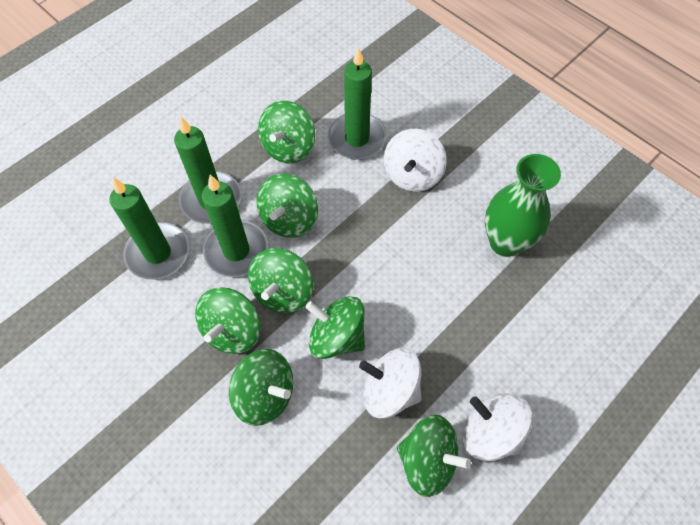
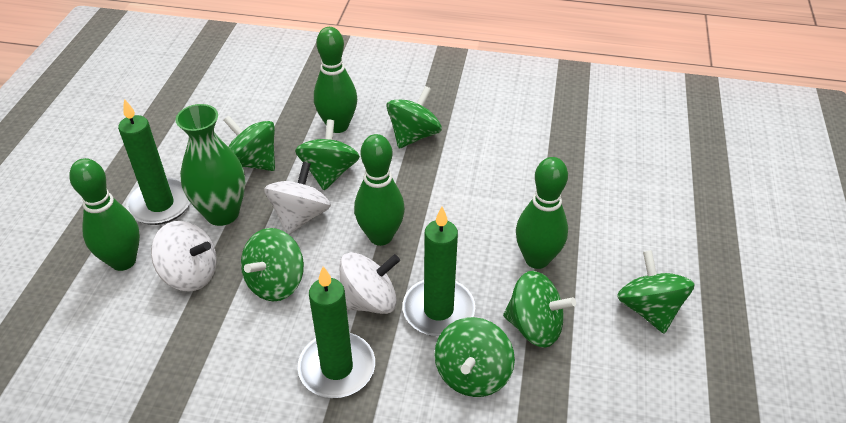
green bowling pin: none = 0 -> [69,158,140,271] [314,27,357,133] [354,134,405,246] [516,157,568,269] = 4
green candle: [109,177,189,280] [174,117,242,224] [202,175,268,277] [328,47,387,159] = 4 -> [118,99,190,225] [298,266,375,398] [402,207,475,336] = 3

